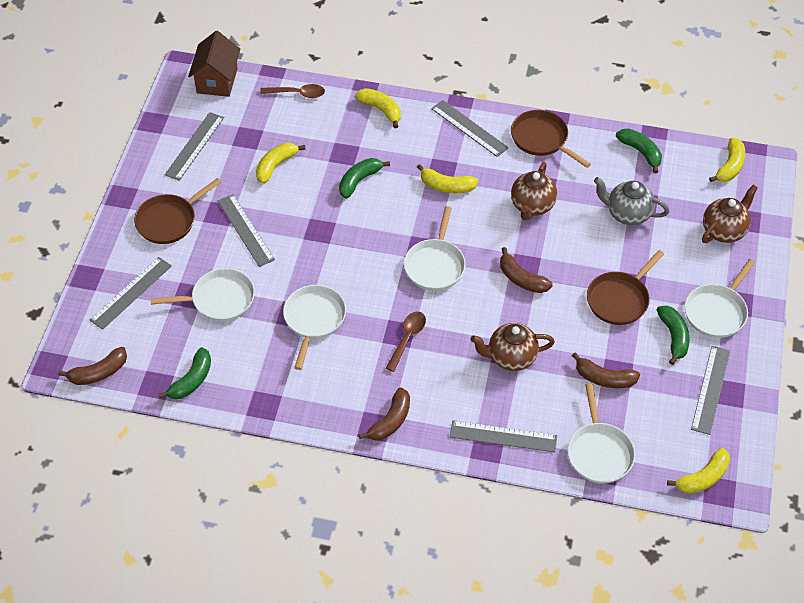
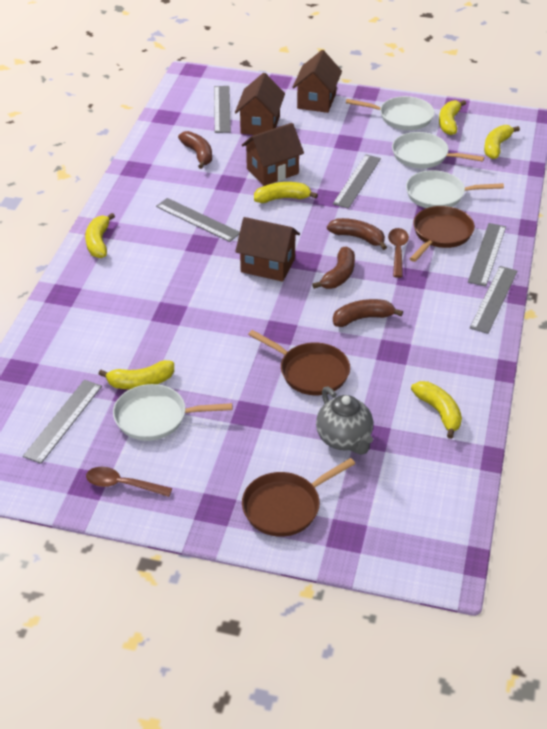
brown house: [188,31,240,97] = 1 -> [235,73,285,135] [235,217,300,282] [242,123,304,186] [292,50,342,113] = 4
brown teapot: [471,323,555,371] [511,162,557,220] [702,184,758,243] = 3 -> none = 0
green banana: [158,347,211,399] [339,158,390,198] [616,128,662,173] [657,305,690,365] = 4 -> none = 0
white pan: [151,268,255,321] [283,285,346,370] [404,206,466,291] [568,383,635,483] [685,259,755,338] = 5 -> [113,384,232,441] [346,96,434,130] [392,132,484,168] [406,170,504,208] = 4
yellow banana: [256,143,305,184] [355,88,401,128] [417,164,478,193] [667,448,730,494] [709,138,745,182] = 5 -> [85,213,115,258] [99,360,174,389] [254,182,318,203] [411,381,462,439] [439,100,466,135] [484,125,520,159] = 6

